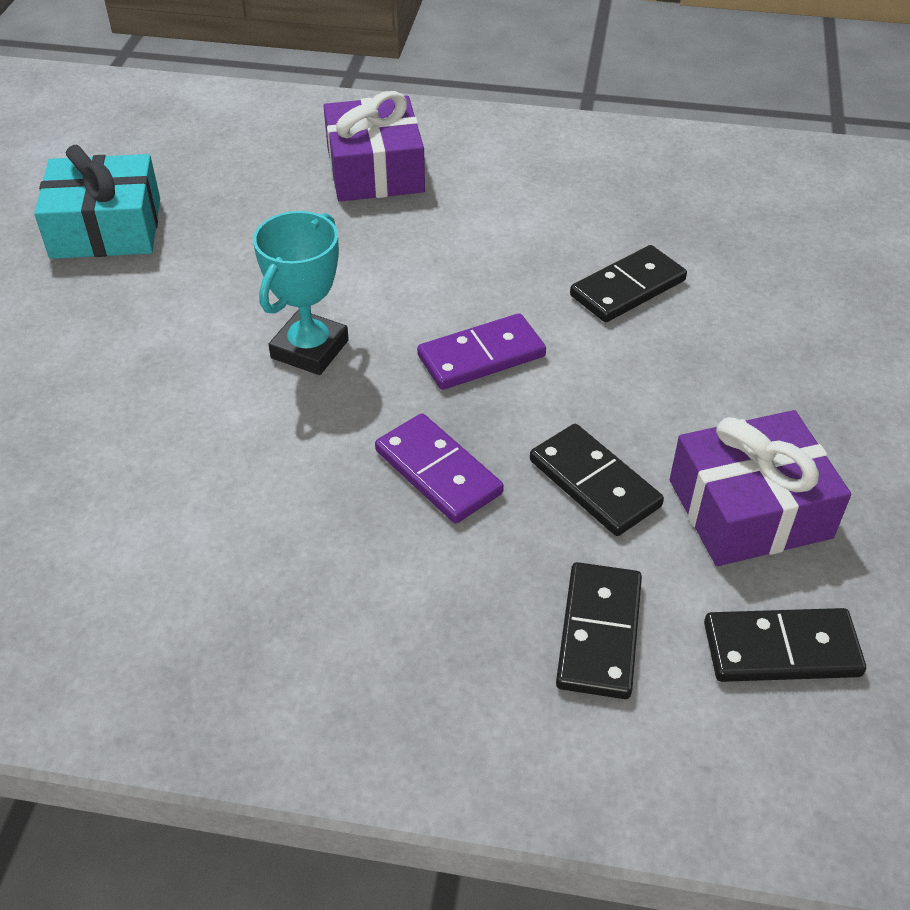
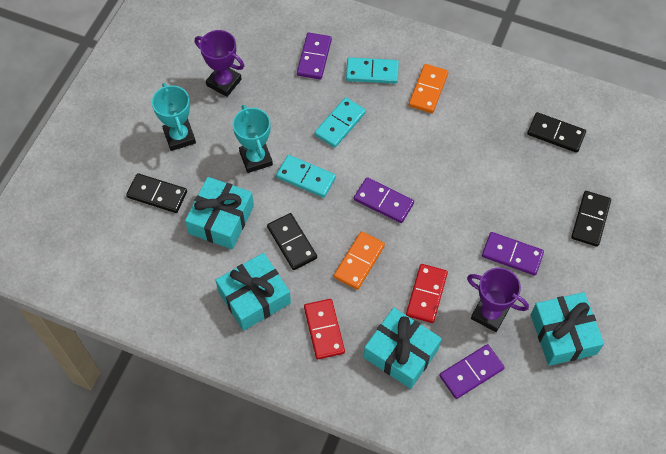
orange domino: none = 0 -> [334,232,385,290] [409,64,448,113] = 2
purple domino: [375,413,504,524] [417,313,546,390] = 2 -> [297,33,332,79] [354,177,414,223] [439,344,505,399] [482,232,544,276] = 4
purple gift: [324,91,425,202] [670,410,851,566] = 2 -> none = 0
purple trophy: none = 0 -> [195,30,244,97] [467,268,529,332] = 2
red domino: none = 0 -> [304,299,345,359] [406,264,448,323] = 2
turquoise domino: none = 0 -> [276,155,336,198] [314,97,366,148] [346,57,399,84] = 3
turquoise gift: [34,145,160,259] = 1 -> [185,177,254,249] [216,253,291,331] [364,308,442,389] [531,292,604,366] = 4
turquoise trophy: [253,211,349,375] = 1 -> [152,83,196,151] [233,105,273,173] = 2

